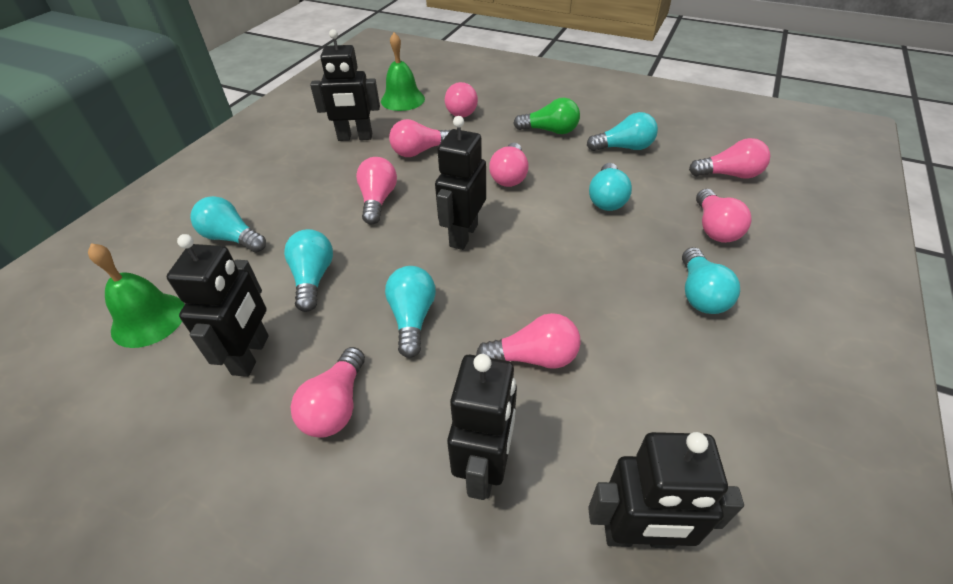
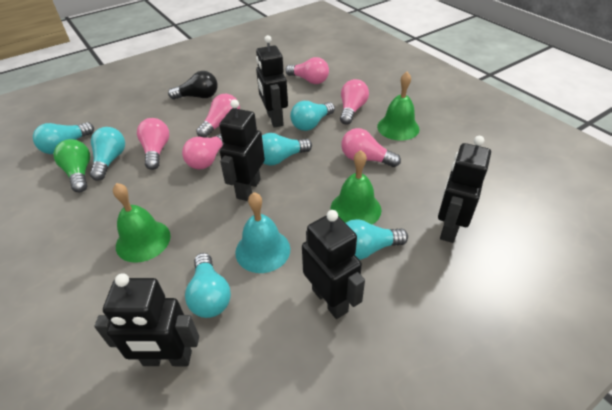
black light bulb: none = 0 -> [168,71,218,99] = 1
green bell: [88,243,185,348] [381,32,425,111] = 2 -> [113,183,171,263] [331,150,381,224] [377,72,419,141] = 3
pink light bulb: [290,347,365,437] [356,157,397,224] [389,119,450,157] [445,82,478,117] [476,313,581,369] [489,143,529,187] [689,138,770,179] [696,189,752,243] = 8 -> [137,118,169,170] [182,133,224,169] [196,94,240,138] [285,57,329,84] [340,79,369,125] [341,128,401,167] = 6
turquoise bell: none = 0 -> [235,192,290,273] = 1

